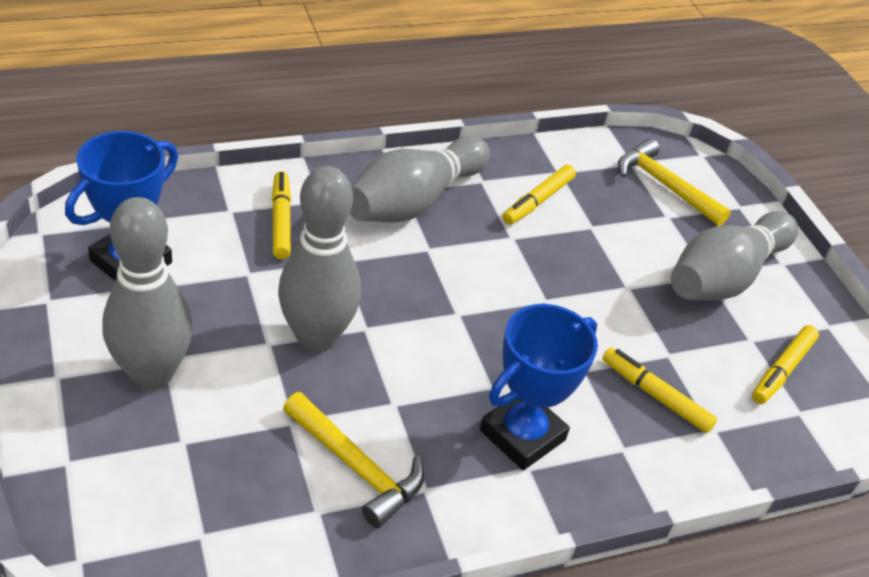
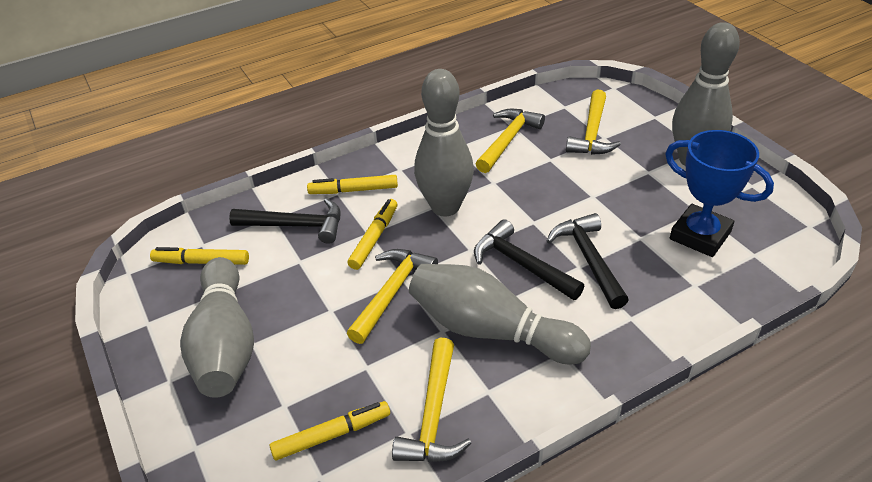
black hammer: none = 0 -> [229,198,341,244] [474,219,584,300] [547,213,629,309] = 3
blue trophy: [65,131,178,281] [480,304,598,470] = 2 -> [665,130,774,257] = 1
yellow hammer: [283,392,424,528] [618,138,731,226] = 2 -> [347,249,438,344] [392,338,471,462] [476,109,545,173] [566,90,621,155] = 4

